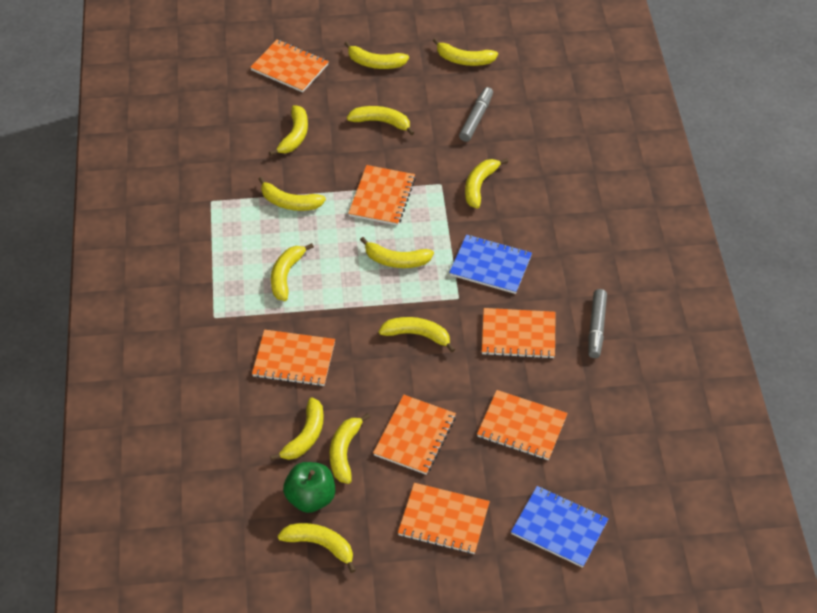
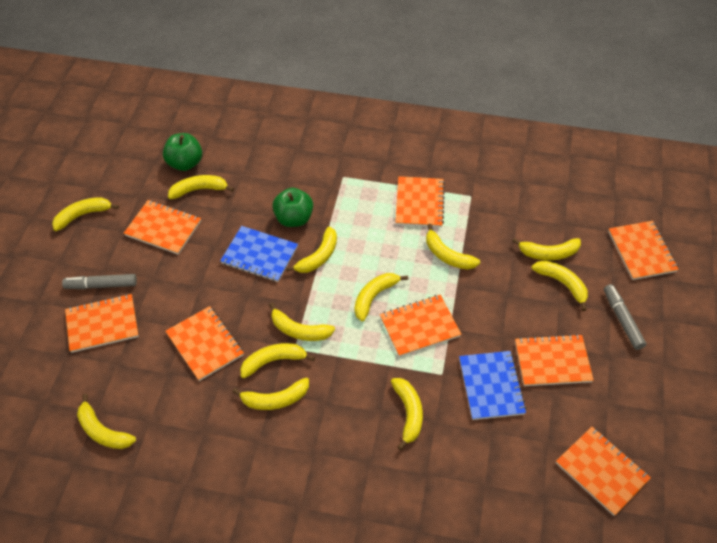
green apple: [283,462,335,513] = 1 -> [163,133,202,171] [272,188,313,227] = 2
orange notebook: [250,40,329,92] [252,329,335,386] [348,165,416,226] [373,395,456,475] [398,483,490,554] [477,390,568,460] [482,308,556,359] = 7 -> [65,294,139,353] [124,200,201,254] [165,306,244,381] [380,295,461,357] [396,176,445,227] [515,334,594,386] [556,427,651,516] [608,221,679,280] = 8

